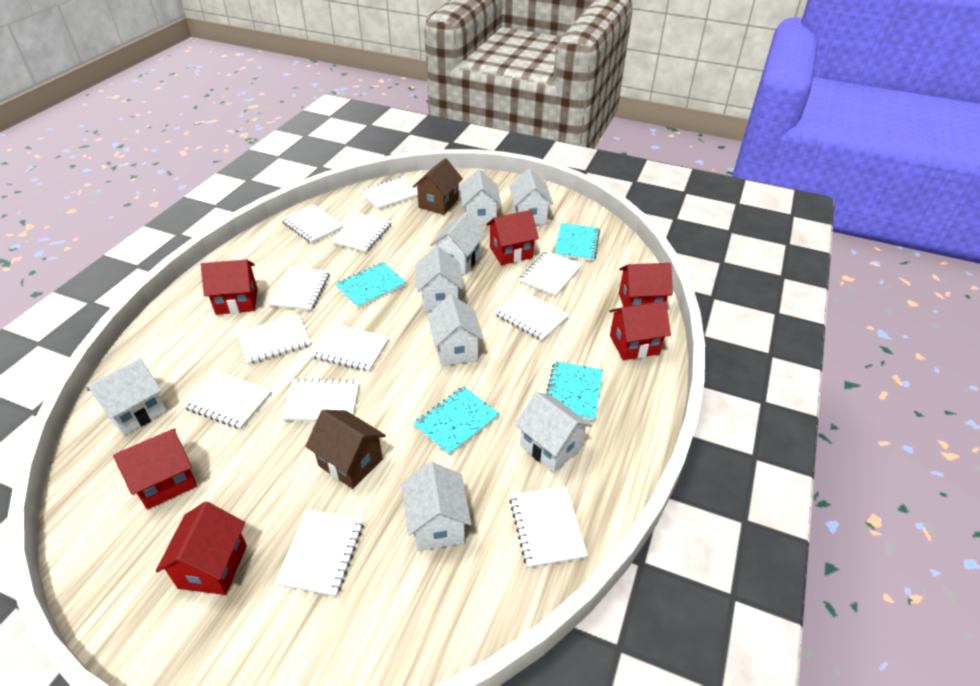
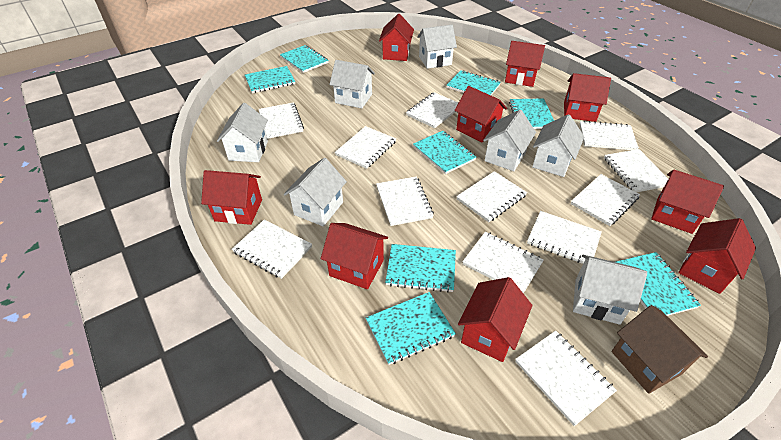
brown house: [305,410,386,489] [413,158,463,215] = 2 -> [612,305,708,394] = 1
red house: [113,428,197,510] [156,501,247,595] [201,259,258,315] [486,210,539,265] [609,301,671,360] [619,263,673,307] = 6 -> [201,170,262,225] [321,223,388,289] [379,13,414,61] [455,86,507,143] [458,277,532,362] [505,41,545,87] [564,73,611,122] [651,169,724,234] [678,218,756,294] = 9
turquoise notebook: [335,262,407,308] [413,387,500,456] [546,361,603,421] [554,223,600,261] = 4 -> [245,66,295,93] [280,45,329,73] [366,292,456,365] [385,244,456,293] [413,131,476,174] [447,70,501,95] [509,98,554,129] [616,252,701,316] = 8
white house: [87,358,167,436] [402,461,472,551] [415,246,463,311] [427,295,484,366] [430,212,485,275] [460,169,501,225] [509,169,553,224] [515,392,592,473] = 8 -> [217,103,268,162] [284,158,347,226] [329,60,375,108] [417,25,457,69] [483,110,536,171] [532,114,584,177] [573,255,647,325] = 7

